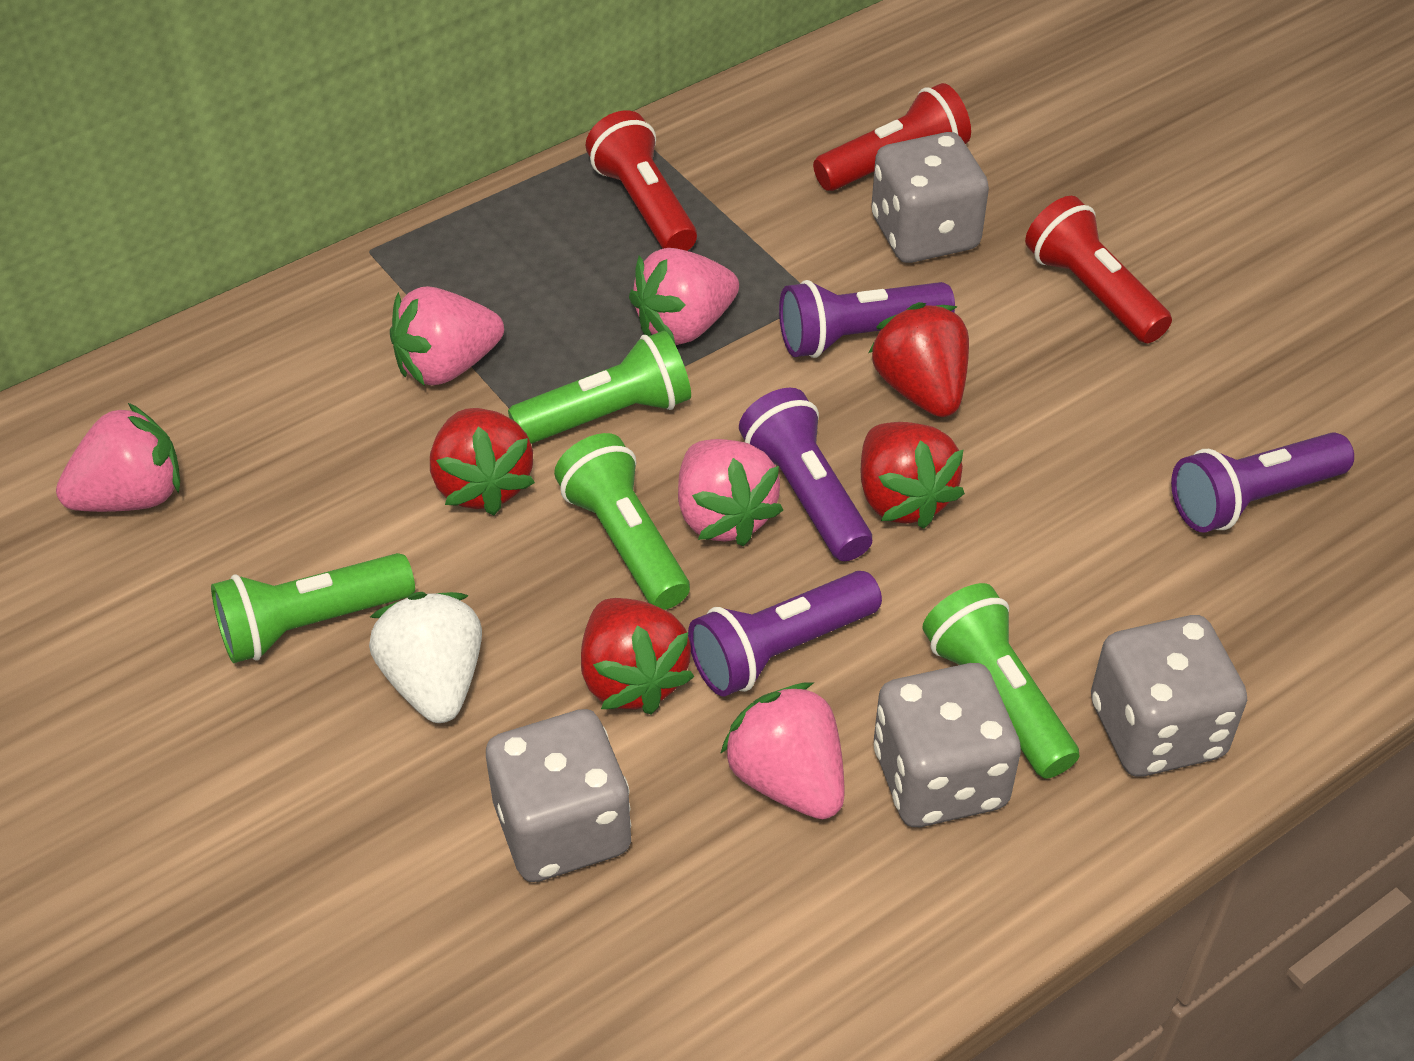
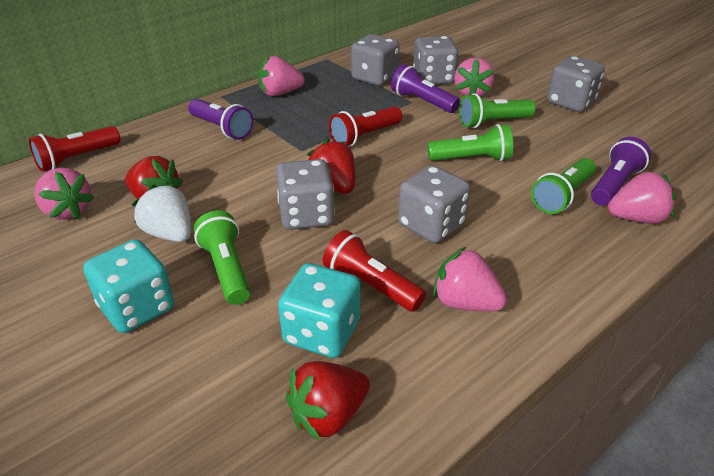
grey dice: [486,709,631,882] [871,132,989,263] [874,663,1021,827] [1091,615,1247,777] = 4 -> [276,159,335,230] [351,34,399,86] [398,165,470,243] [413,36,458,84] [547,56,605,112] = 5
purple flashlight: [688,571,882,697] [739,388,872,561] [779,280,955,358] [1171,432,1354,532] = 4 -> [188,99,254,140] [391,64,460,113] [591,137,651,206] = 3
red strawberry: [430,408,535,515] [581,598,694,715] [861,422,965,529] [869,302,969,417] = 4 -> [125,156,183,199] [286,361,370,441] [308,139,355,194] = 3
turquoise dice: none = 0 -> [83,239,174,333] [278,263,361,358] = 2

